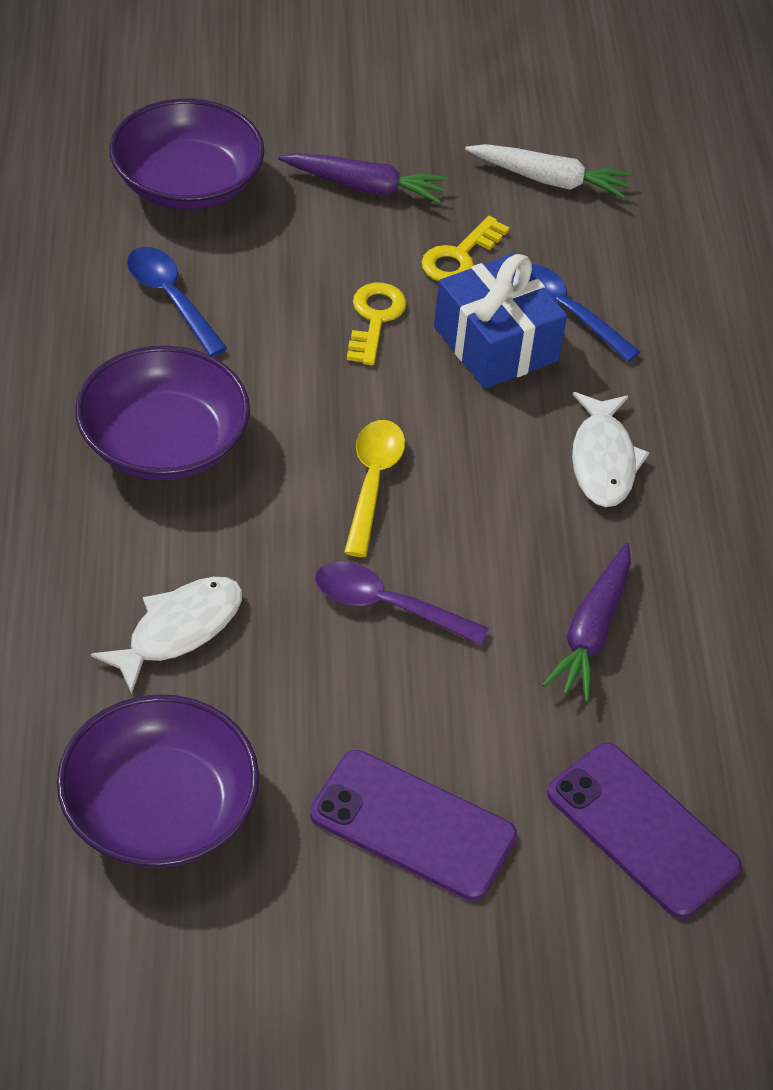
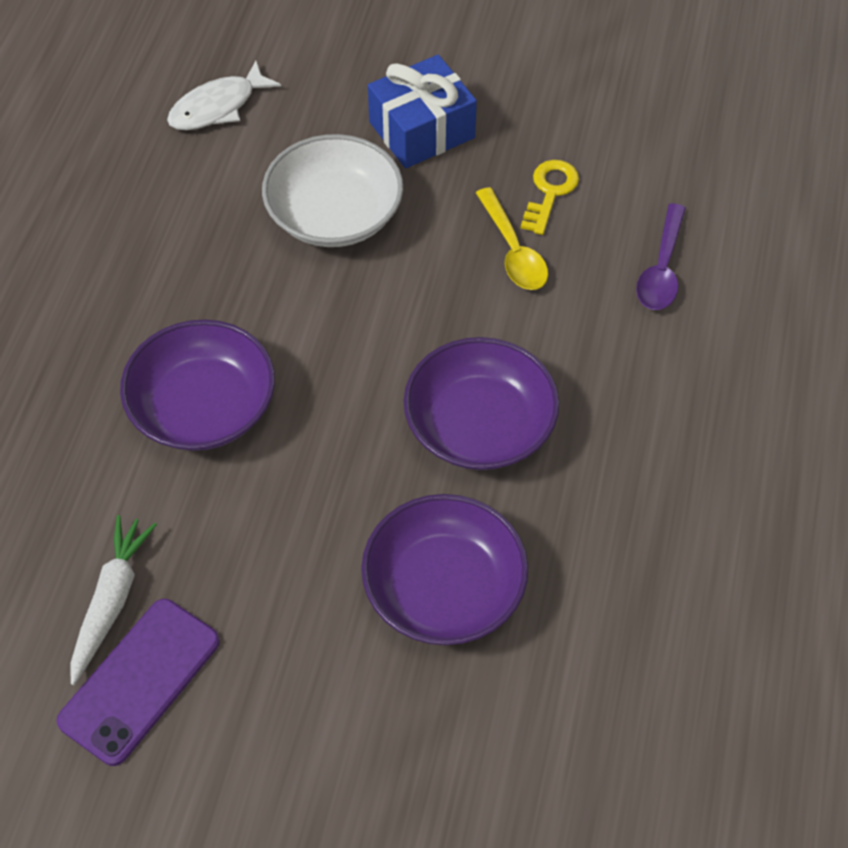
blue spoon: [127,247,227,356] [531,264,641,362] = 2 -> none = 0
purple carrot: [278,153,448,204] [542,543,631,702] = 2 -> none = 0
purple phone: [310,750,517,901] [547,743,742,919] = 2 -> [57,599,220,766] = 1
white bowl: none = 0 -> [262,134,403,247] = 1
white fish: [91,577,243,694] [572,392,649,507] = 2 -> [167,60,281,130] = 1
yellow key: [347,283,407,365] [421,216,509,281] = 2 -> [521,160,579,235] = 1

